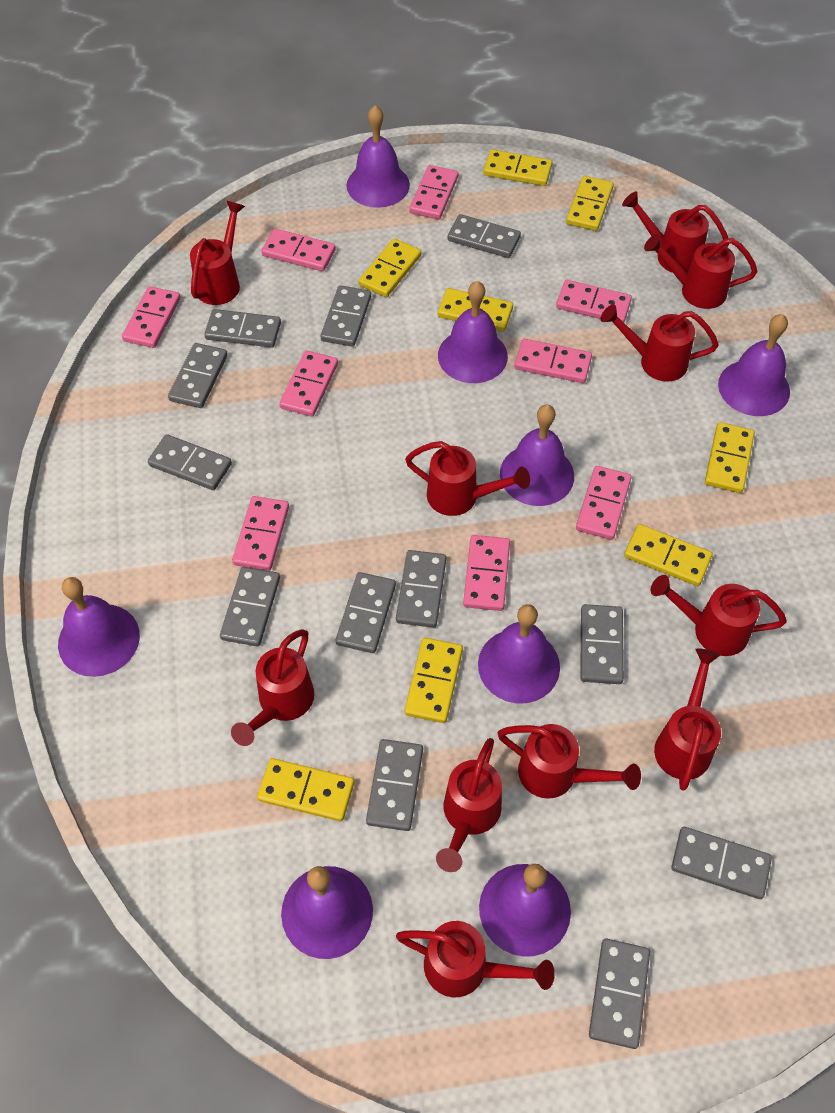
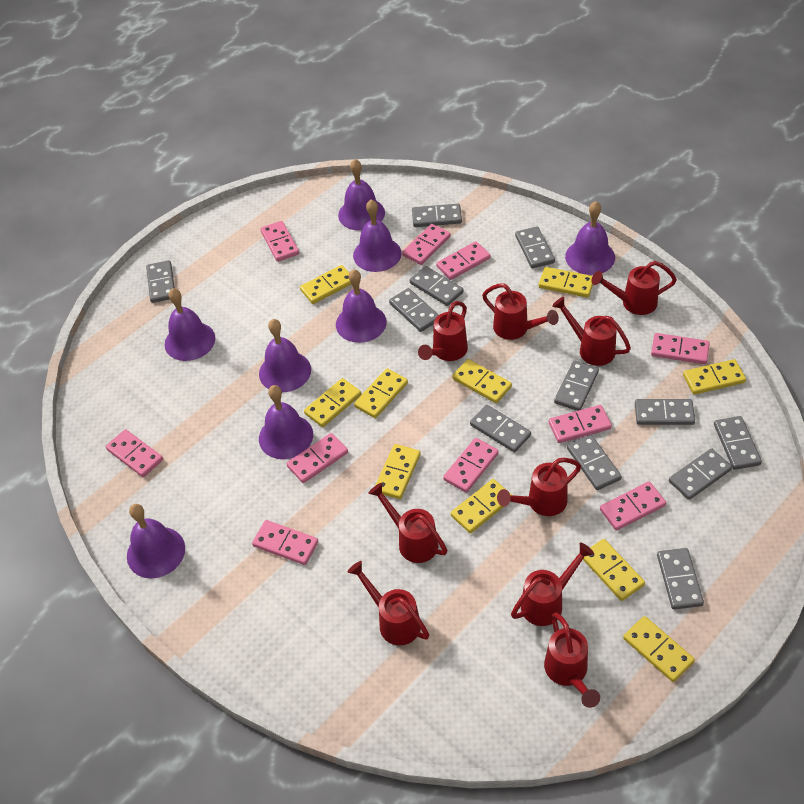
pink domino: [122,286,181,348] [232,496,289,571] [261,229,336,271] [279,350,338,417] [409,165,458,219] [463,535,510,611] [515,339,592,383] [556,280,632,322] [576,466,632,540] = 9 -> [105,429,163,477] [252,520,318,565] [260,221,299,262] [287,433,348,483] [402,224,451,265] [436,241,490,280] [443,438,499,493] [549,405,612,443] [600,482,666,531] [651,333,710,364] = 10
red watering can: [190,201,245,305] [231,629,314,746] [396,921,555,997] [405,441,530,516] [436,738,502,872] [498,724,641,799] [601,304,719,382] [622,191,729,273] [644,234,757,309] [651,575,787,656] [654,648,721,791] = 11 -> [348,561,429,645] [368,483,447,563] [418,301,468,361] [482,283,559,340] [497,458,581,516] [511,542,594,626] [544,613,600,708] [552,297,631,366] [591,261,677,315] = 9
yellow domino: [257,758,354,821] [358,238,421,297] [405,638,463,723] [438,288,513,332] [483,149,552,186] [566,176,614,231] [624,524,713,586] [705,422,755,493] = 8 -> [300,265,351,304] [304,378,361,427] [354,368,408,418] [375,444,421,499] [451,479,512,533] [452,359,512,403] [539,267,593,298] [583,539,645,601] [623,616,695,682] [683,359,746,395] = 10

